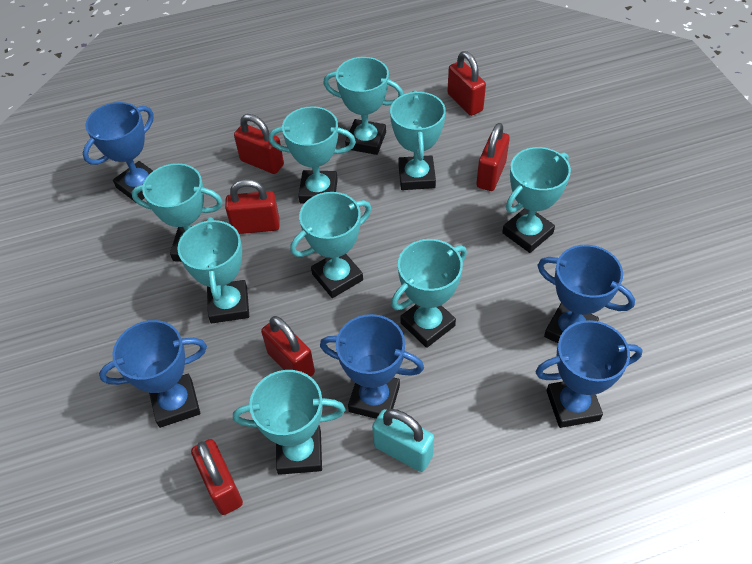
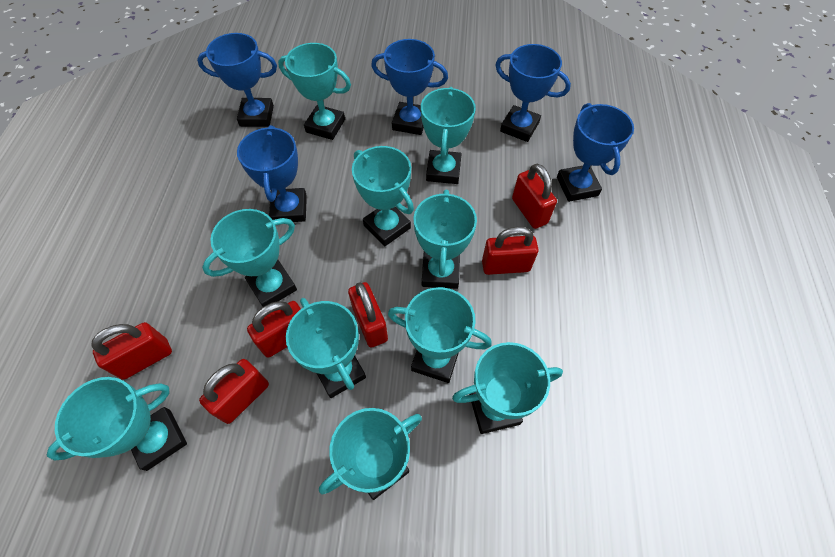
turquoise padlock: [372,409,434,472] = 1 -> none = 0
turquoise trophy: [131,163,223,262] [178,217,249,323] [233,370,345,475] [269,106,356,204] [290,192,372,298] [323,57,403,155] [390,90,446,190] [391,239,467,348] [502,147,571,253] = 9 -> [47,377,187,471] [202,209,297,307] [278,43,351,140] [286,298,366,398] [319,408,422,500] [352,146,414,246] [388,287,492,383] [414,190,477,289] [421,87,476,184] [452,342,563,434] = 10

